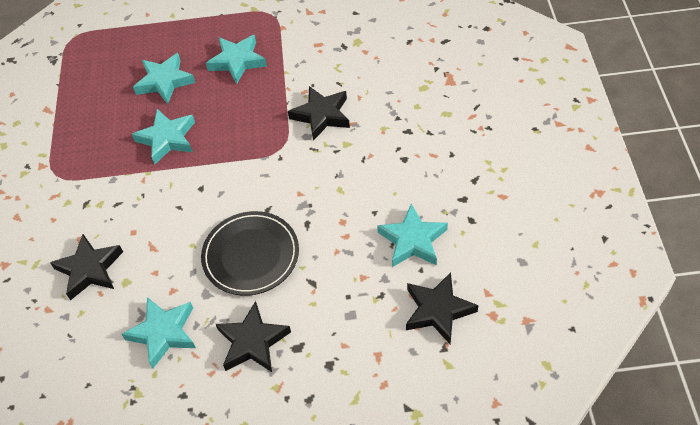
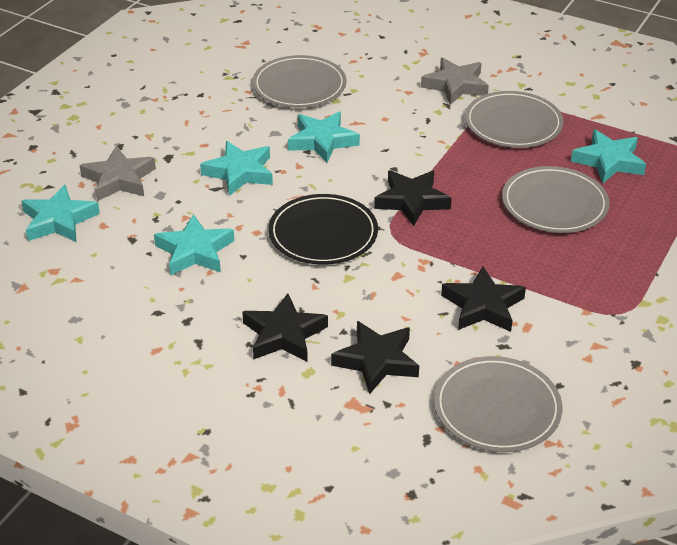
grey plate: none = 0 -> [252,55,346,108] [434,356,562,452] [465,91,564,148] [502,166,610,233] = 4
grey star: none = 0 -> [80,147,156,201] [421,57,489,105] = 2

